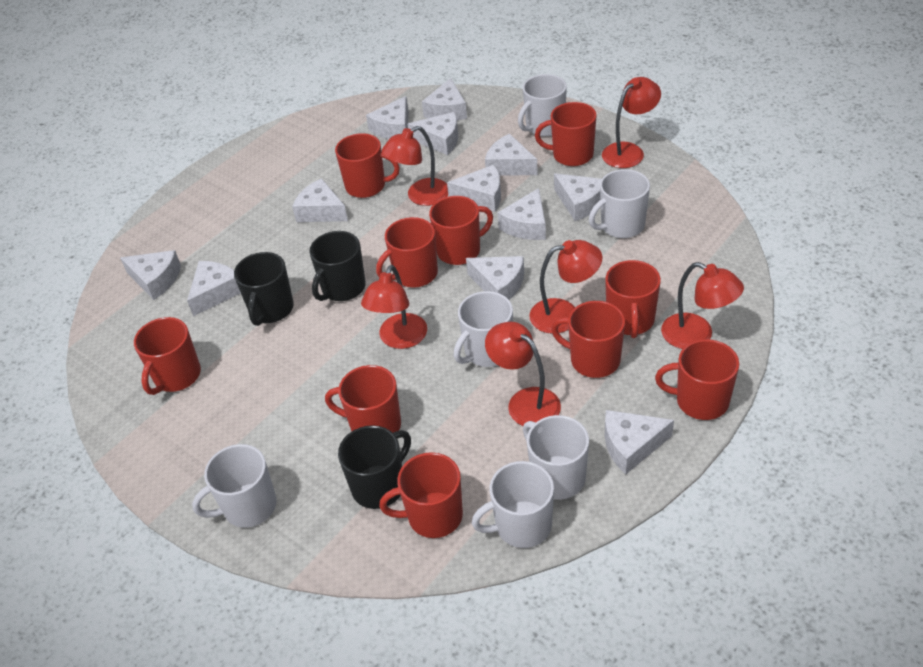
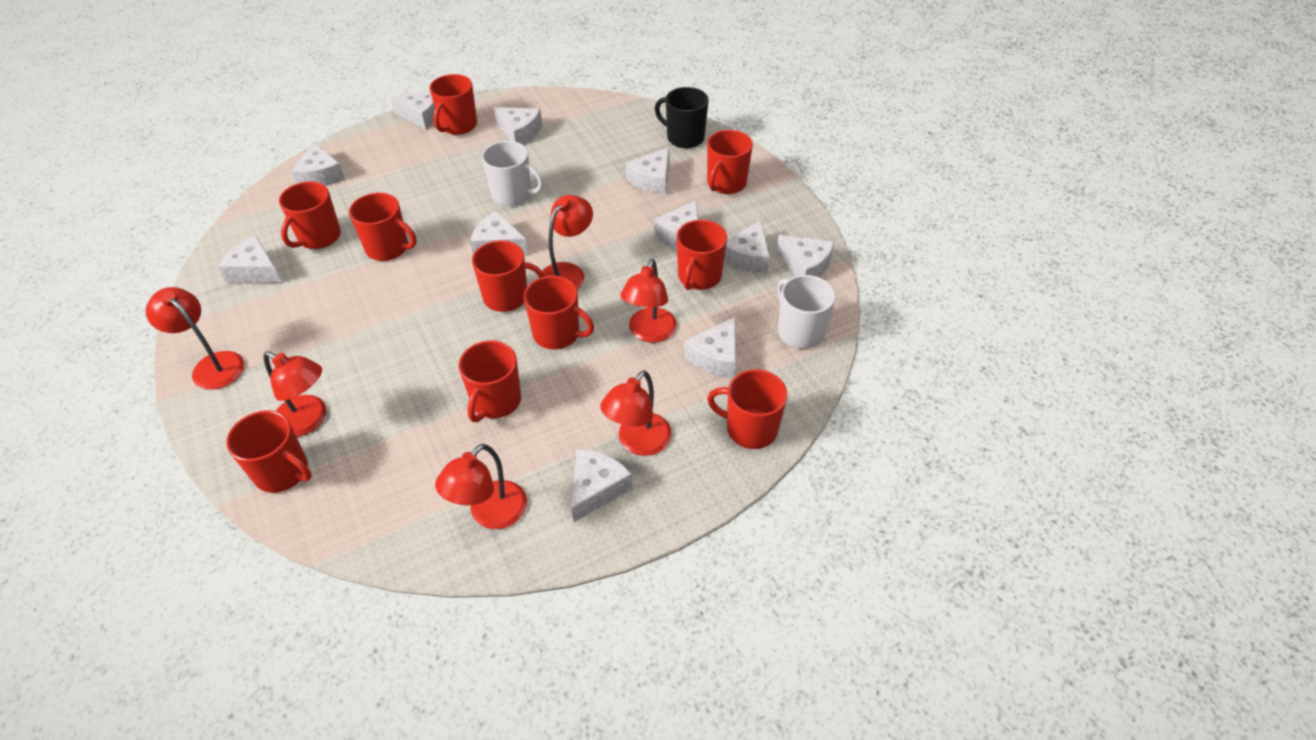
black mug: [234,252,294,326] [309,231,366,301] [338,425,411,509] = 3 -> [655,87,709,148] = 1
white cheese: [120,250,181,300] [187,261,241,316] [292,178,348,222] [366,96,409,139] [408,112,458,155] [422,78,467,120] [447,165,501,212] [466,256,524,300] [485,134,538,176] [498,188,546,240] [554,173,602,221] [605,410,674,474] = 12 -> [217,235,282,283] [291,141,345,186] [390,90,435,129] [470,211,529,255] [493,107,542,145] [571,449,632,522] [626,147,669,195] [654,200,698,248] [684,317,736,378] [724,220,770,273] [776,235,834,277] = 11
white mug: [192,444,277,528] [454,291,513,367] [472,461,554,548] [518,74,567,136] [523,415,589,500] [589,169,650,238] = 6 -> [482,141,544,206] [777,275,836,349] = 2

